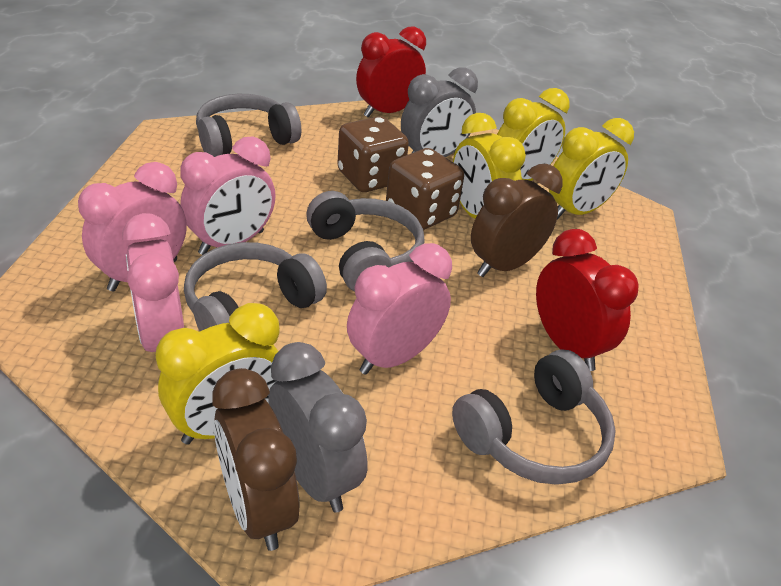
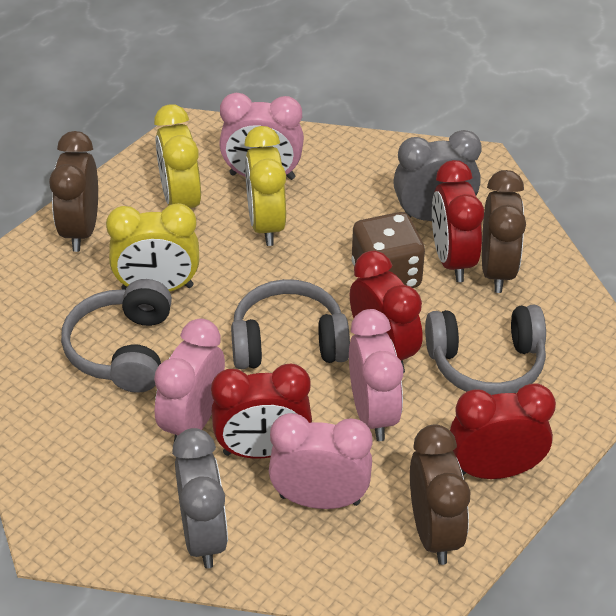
brown clock: [212,368,300,551] [471,164,563,277] = 2 -> [49,131,98,252] [410,424,470,565] [482,170,526,293] = 3
brown dice: [338,116,409,192] [386,148,464,230] = 2 -> [351,212,425,288] = 1
grey headphones: [184,242,327,331] [196,94,301,157] [306,191,424,291] [452,349,616,485] = 4 -> [61,279,172,393] [231,279,350,369] [425,305,546,395] = 3
red clock: [356,27,426,118] [536,229,639,371] = 2 -> [211,364,312,459] [350,251,423,373] [432,160,484,282] [450,383,556,479] = 4
yellow clock: [156,303,280,445] [453,113,526,219] [497,88,569,181] [549,118,634,219] = 4 -> [106,203,199,291] [154,104,201,208] [244,126,286,246] = 3

